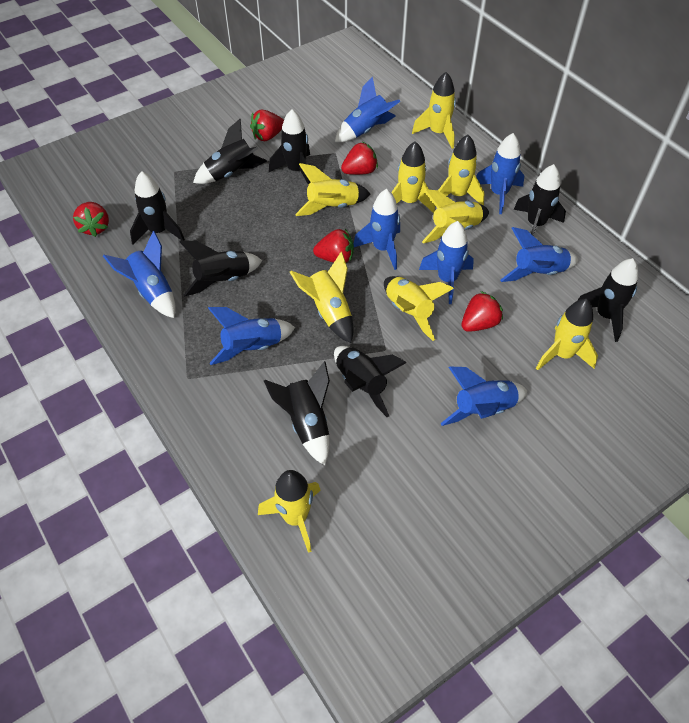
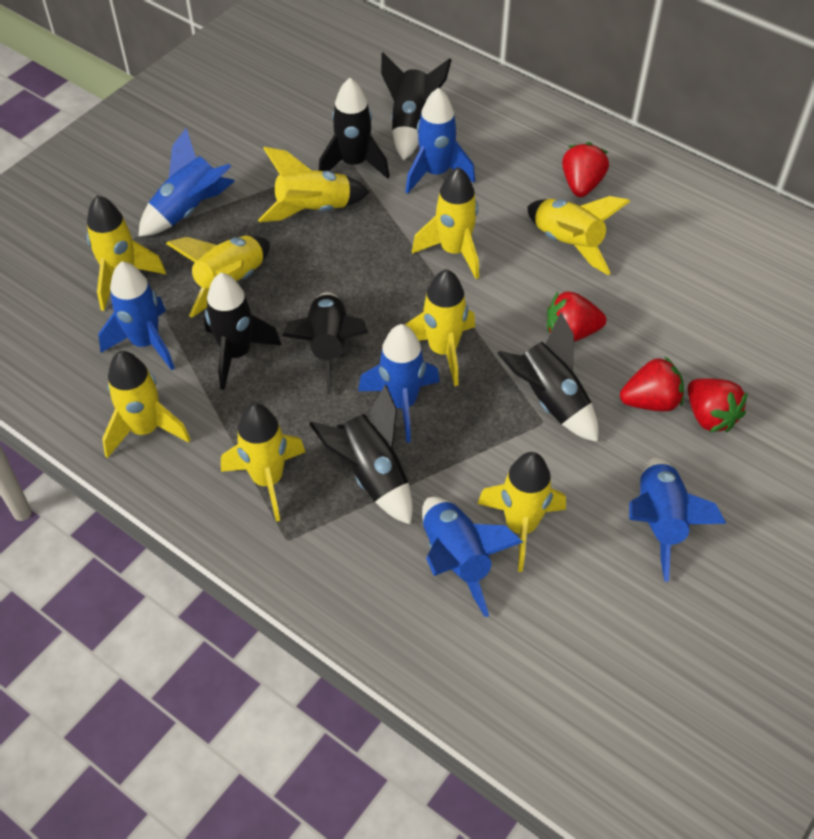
black rocket: [130,171,185,245] [179,240,262,297] [193,119,267,184] [264,361,330,465] [269,109,311,185] [334,346,407,417] [514,164,566,235] [577,258,638,342] = 8 -> [204,273,282,390] [282,292,368,394] [309,385,413,525] [319,78,390,179] [381,52,451,161] [497,312,598,442] = 6
blue rocket: [103,231,176,318] [208,307,295,365] [335,76,400,142] [353,189,400,270] [419,221,474,304] [440,367,527,426] [476,133,525,214] [500,227,579,282] = 8 -> [98,261,175,370] [138,128,235,237] [358,324,440,443] [405,87,475,194] [422,497,523,617] [629,457,726,582] = 6
red strawberry: [73,202,109,237] [250,110,284,141] [313,229,354,263] [341,142,378,175] [462,291,503,332] = 5 -> [547,291,606,342] [562,142,609,197] [620,357,684,411] [688,378,748,432] = 4

